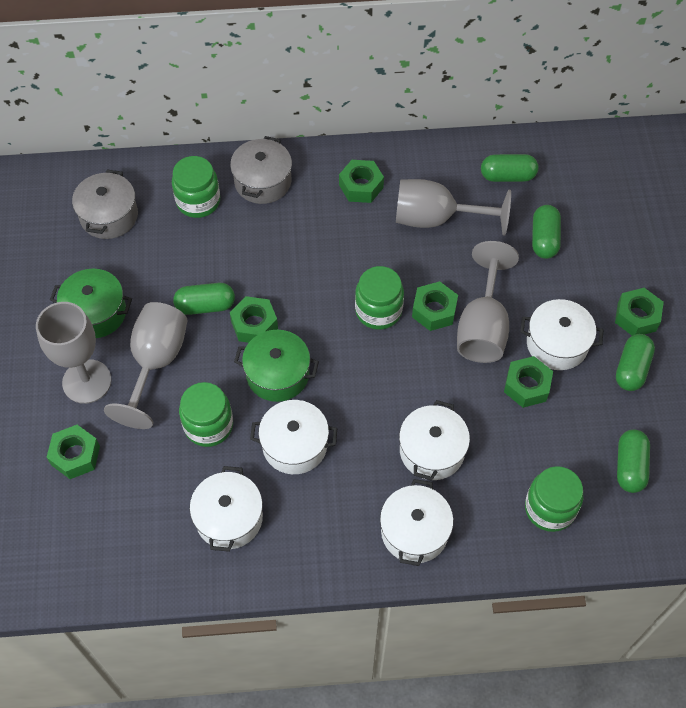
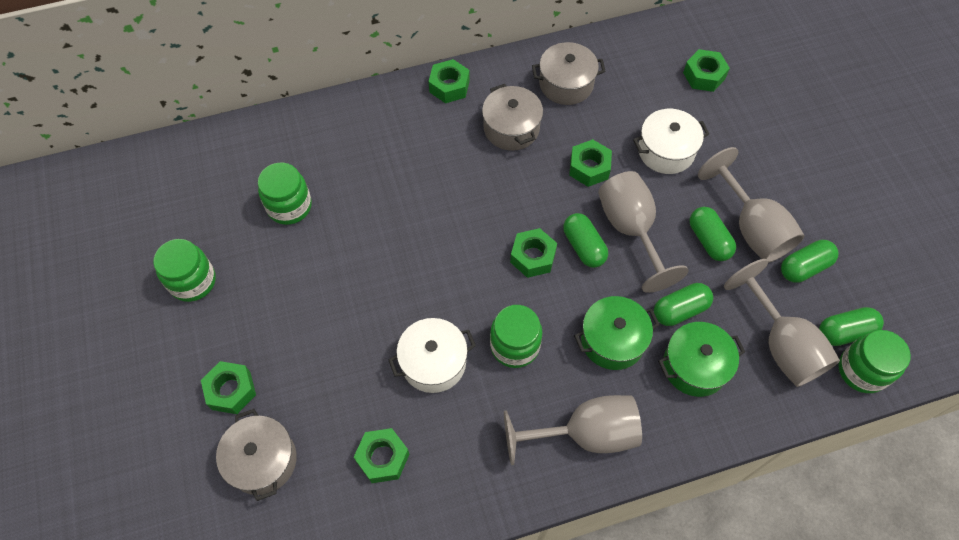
grey pot: [72,170,138,239] [230,136,292,204] = 2 -> [216,409,297,501] [482,84,543,151] [532,42,606,105] = 3
white pot: [190,466,263,552] [250,400,337,474] [380,479,454,566] [399,400,470,481] [520,299,604,370] = 5 -> [389,318,476,393] [633,109,709,174] = 2

